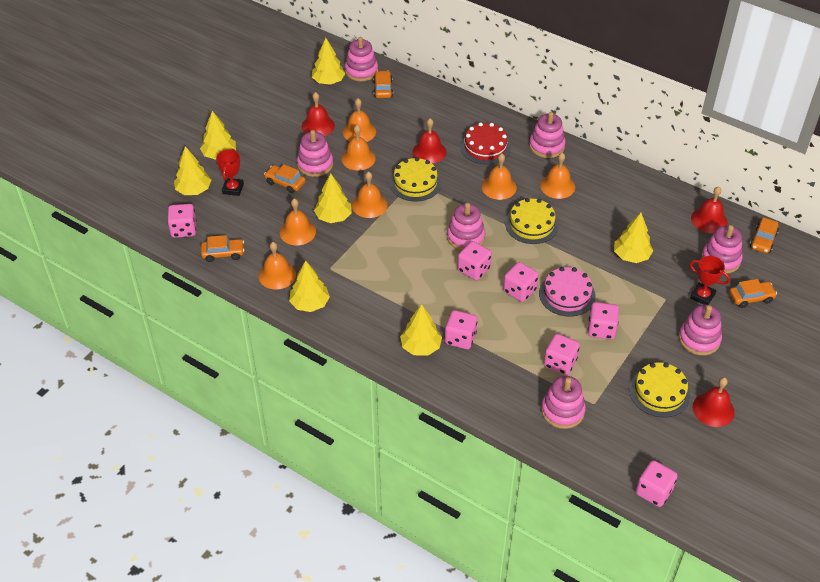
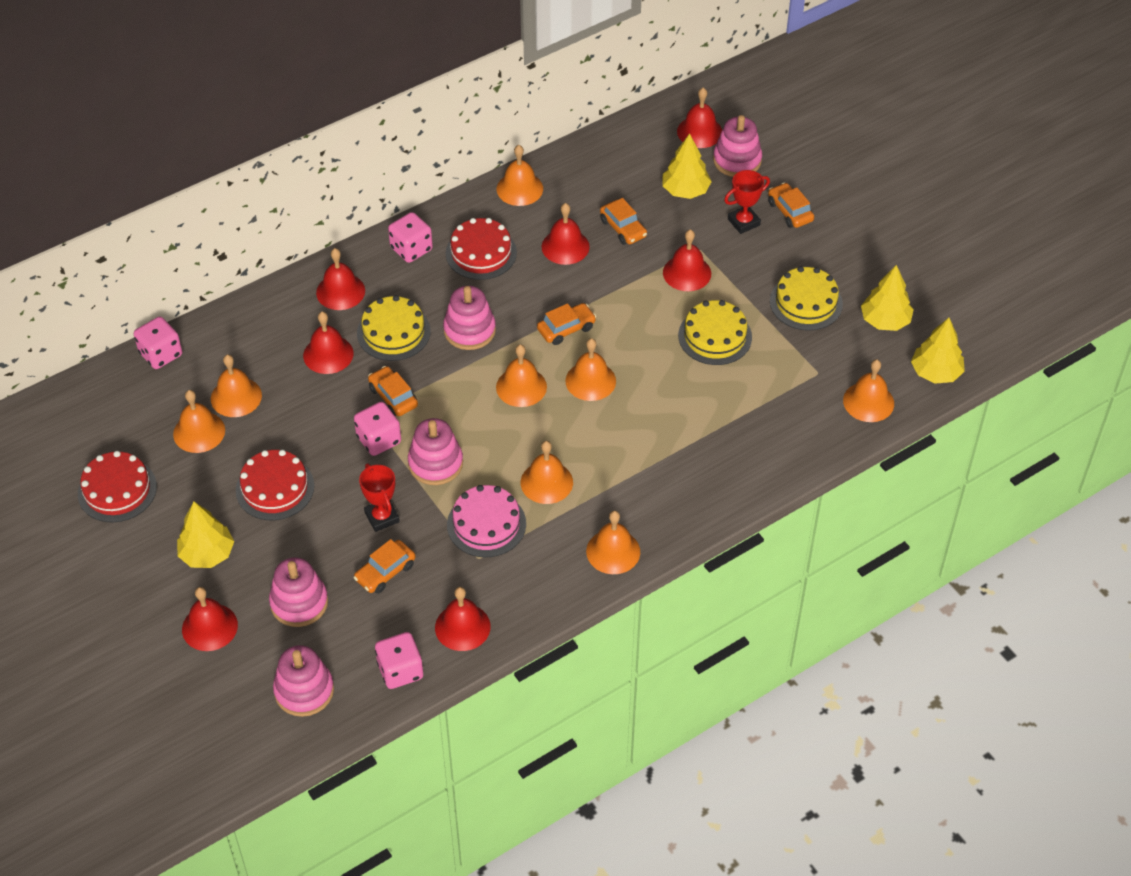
orange bell: [259,242,296,290] [280,198,316,246] [341,125,376,171] [343,98,376,142] [352,171,388,218] [482,154,517,200] [540,153,575,199] = 7 -> [173,390,225,453] [211,355,262,417] [496,344,547,407] [497,145,543,206] [521,441,573,504] [565,338,616,401] [586,511,640,574] [843,359,894,422] = 8
pink dice: [167,204,197,238] [445,310,477,349] [458,241,492,280] [503,262,539,302] [544,334,580,375] [588,302,619,339] [636,460,678,507] = 7 -> [134,316,182,369] [354,402,401,456] [375,632,423,689] [388,212,433,263] = 4
pink stacking toy: [297,130,333,177] [345,37,378,81] [447,203,485,251] [529,112,566,158] [541,376,586,429] [679,305,722,355] [702,225,743,274] = 7 -> [269,557,328,627] [273,645,334,717] [408,418,463,485] [443,286,496,350] [713,115,762,177] = 5
red bell: [302,92,335,136] [413,118,447,164] [691,186,727,233] [693,377,735,427] = 4 -> [182,587,238,651] [303,312,354,374] [316,248,365,310] [435,587,491,651] [542,203,590,265] [663,229,711,291] [677,88,722,148] = 7
red cake: [461,122,511,165] = 1 -> [78,451,157,523] [236,450,314,520] [446,218,517,280] = 3
yellow tree: [174,146,211,195] [200,111,236,160] [289,260,330,312] [312,38,345,85] [314,173,352,223] [400,304,442,356] [614,213,653,263] = 7 -> [177,501,234,568] [662,133,712,199] [861,265,914,331] [911,318,965,384] = 4

